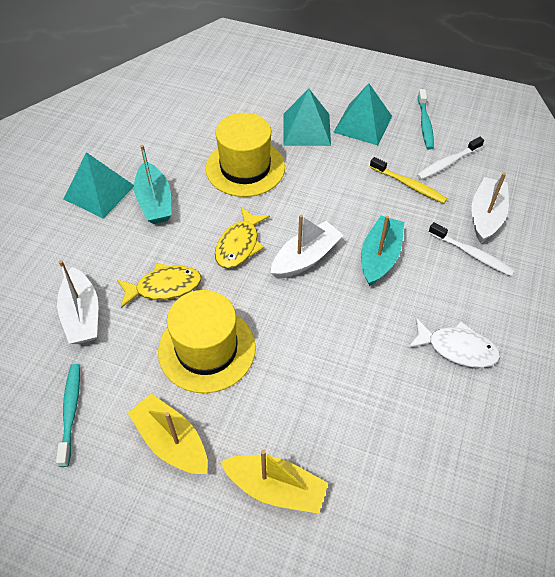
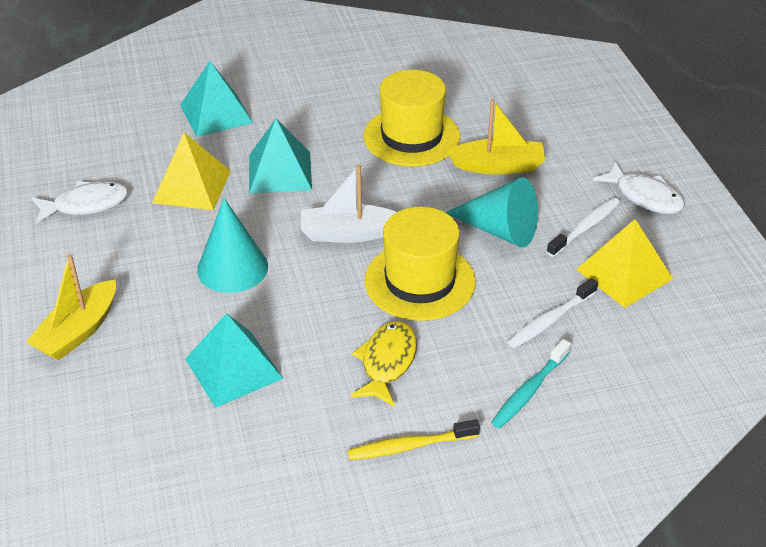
turquoise boat: [134,145,172,224] [361,216,404,286] = 2 -> none = 0
turquoise cone: none = 0 -> [197,198,268,293] [445,177,538,247] = 2
turquoise toothbrush: [56,364,80,467] [418,89,434,150] = 2 -> [491,339,571,429] = 1
white boat: [57,260,98,344] [271,215,343,279] [471,173,509,243] = 3 -> [301,164,397,243] = 1
white fish: [408,318,500,368] = 1 -> [32,181,128,224] [593,161,685,214] = 2
yellow fish: [117,263,201,308] [215,207,270,269] = 2 -> [350,321,417,407] = 1
yellow pyramid: none = 0 -> [152,133,231,210] [576,219,673,308] = 2

